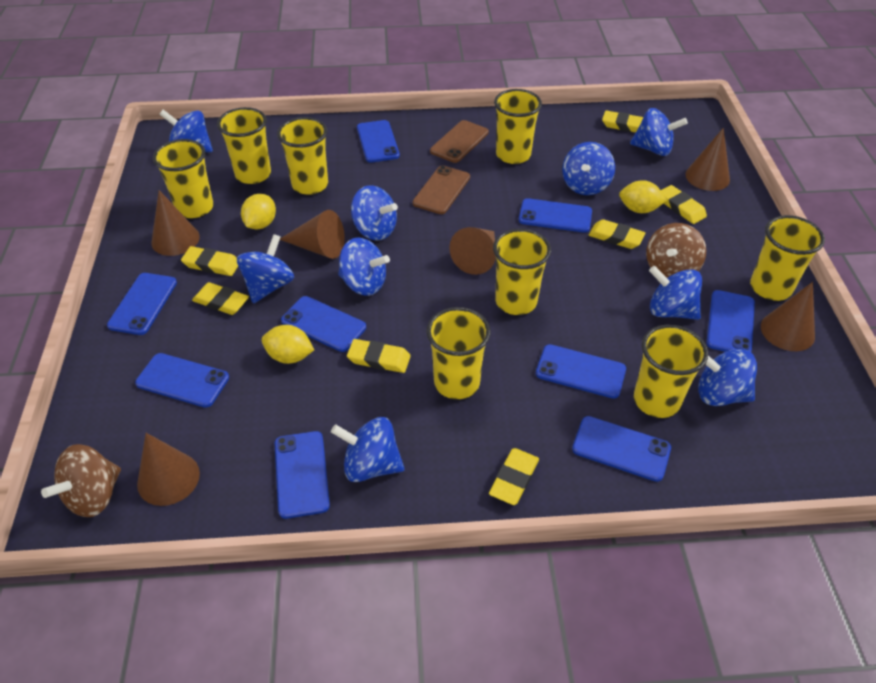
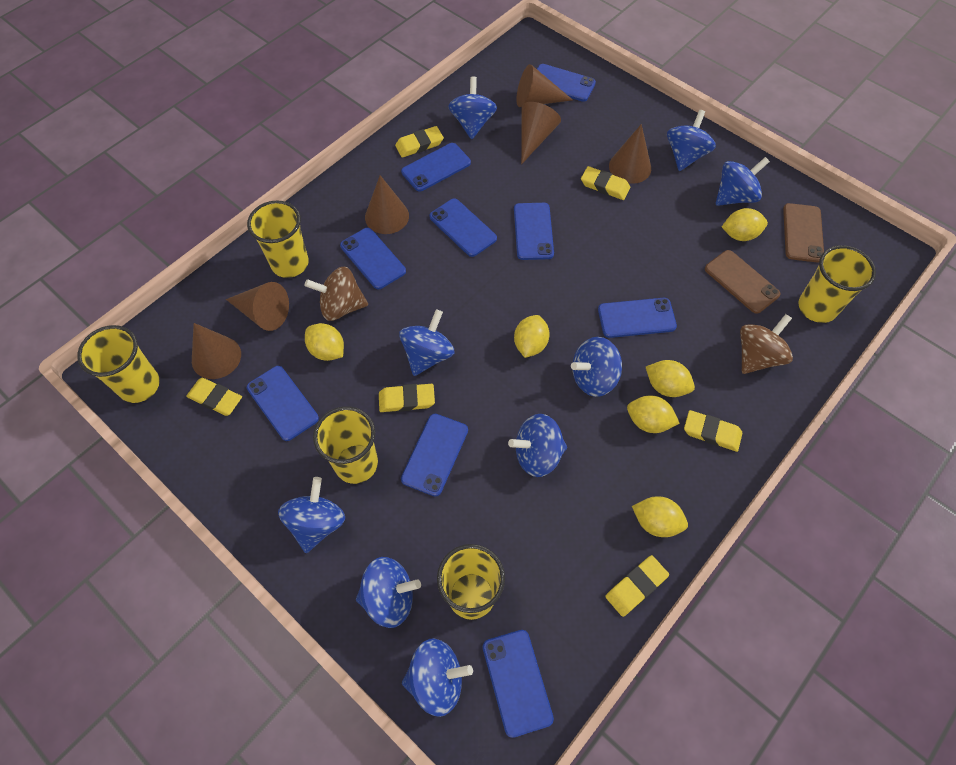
yellow cup: [153,139,213,218] [217,107,271,184] [277,117,328,195] [427,307,490,399] [493,229,551,315] [494,89,542,164] [634,324,708,418] [750,215,825,301] = 8 -> [77,325,160,403] [247,200,309,278] [313,406,378,484] [437,544,505,620] [798,245,876,323] = 5
yellow eraser: [181,246,238,276] [192,282,249,315] [347,339,411,373] [489,448,539,505] [589,219,645,249] [602,110,643,133] [661,185,707,224] = 7 -> [186,378,242,416] [379,384,435,412] [395,126,444,157] [581,166,630,200] [605,555,669,617] [684,410,742,452] = 6
yellow lemon: [241,194,276,229] [262,325,314,364] [619,180,667,213] = 3 -> [305,323,344,361] [514,315,550,358] [627,396,680,433] [632,496,688,537] [646,360,695,397] [722,208,768,241] = 6

